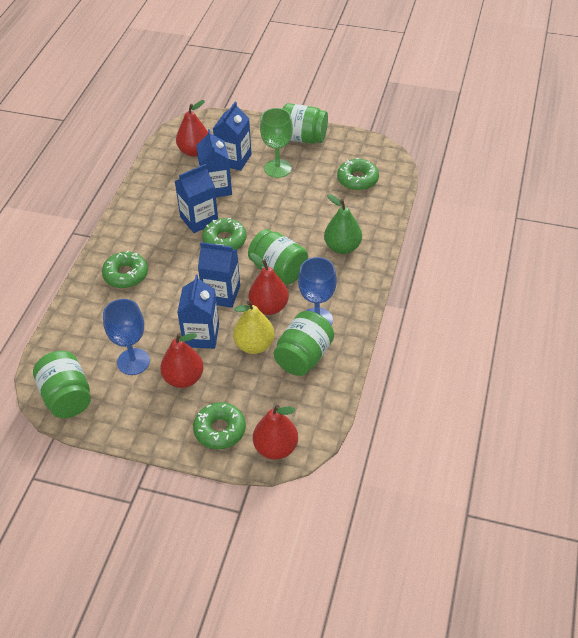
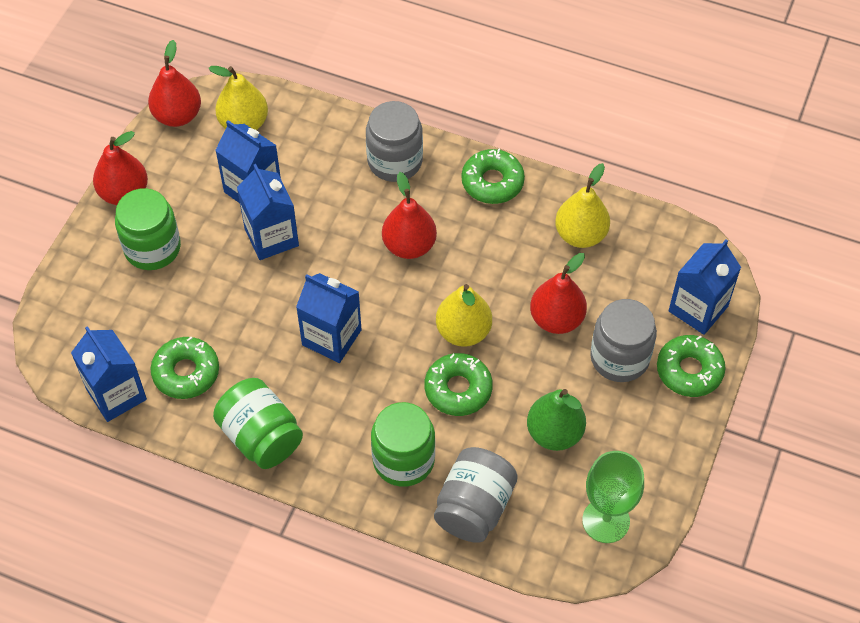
blue goblet: [103,299,150,375] [298,257,337,326] = 2 -> none = 0
green jar: [33,351,91,418] [248,229,308,285] [273,311,334,376] [283,103,328,144] = 4 -> [115,188,181,270] [213,378,303,469] [371,402,435,487] = 3
grey jar: none = 0 -> [366,101,423,182] [434,447,518,543] [590,299,657,382] = 3
yellow pear: [233,301,275,354] = 1 -> [208,66,268,130] [436,284,492,347] [555,163,610,248] = 3

